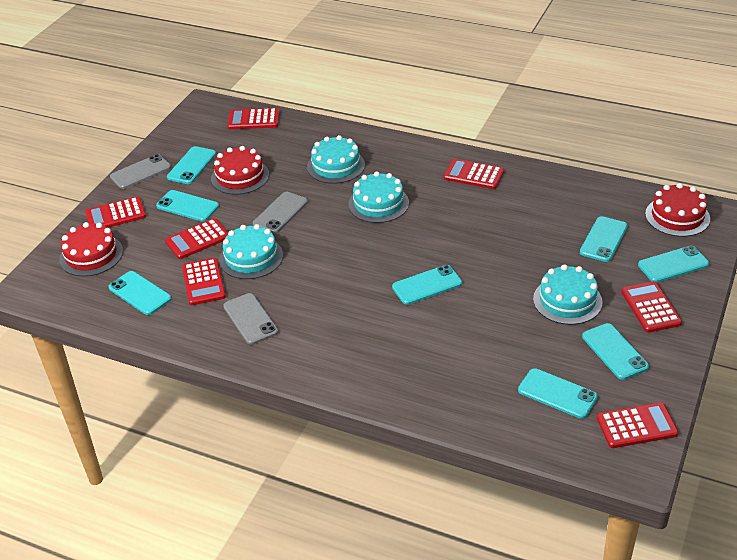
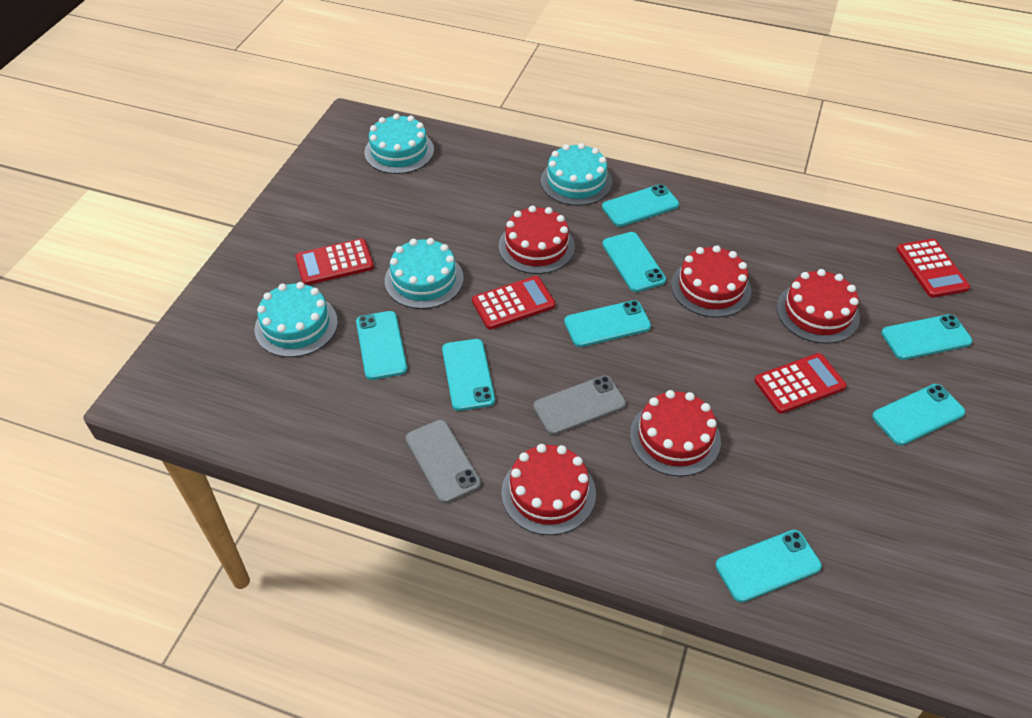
grey phone: [110,154,171,189] [223,293,278,345] [253,192,308,234] = 3 -> [406,420,481,503] [533,375,626,435] = 2
red cake: [59,222,123,277] [211,146,269,195] [645,183,710,237] = 3 -> [499,206,575,274] [501,444,596,535] [630,390,721,476] [671,245,751,318] [777,269,860,344] = 5
red calculator: [85,197,146,228] [165,218,229,259] [182,258,226,305] [227,108,280,129] [444,159,504,189] [597,402,679,448] [621,281,682,333] = 7 -> [295,238,374,285] [472,276,555,330] [754,353,847,414] [896,239,970,298] = 4

